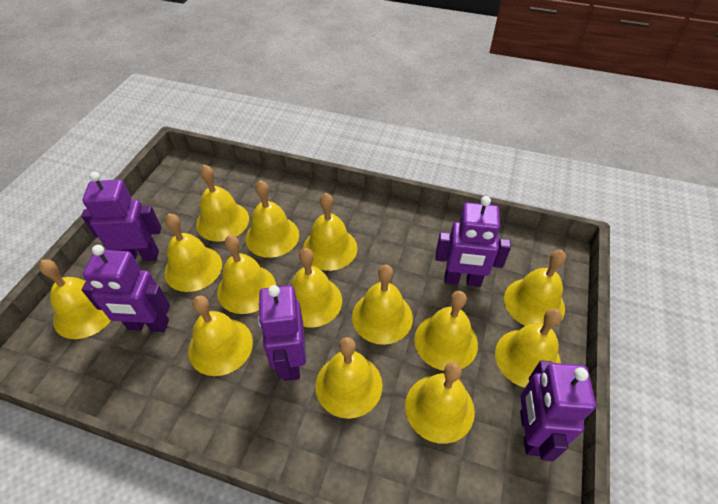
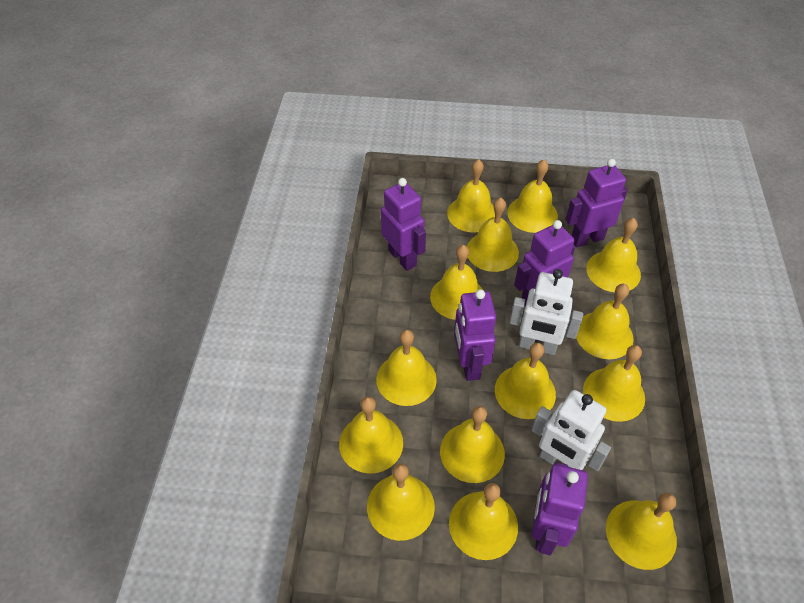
white robot: none = 0 -> [510,269,583,355] [532,390,611,471] = 2

